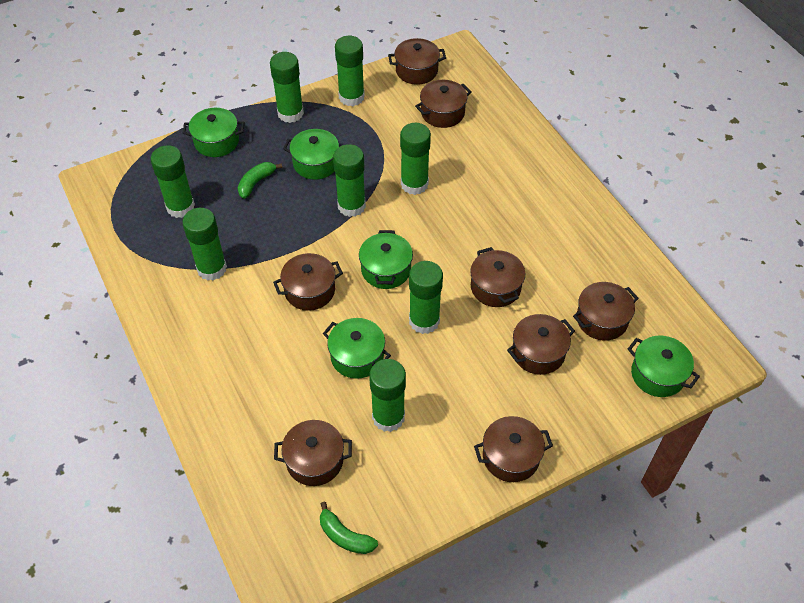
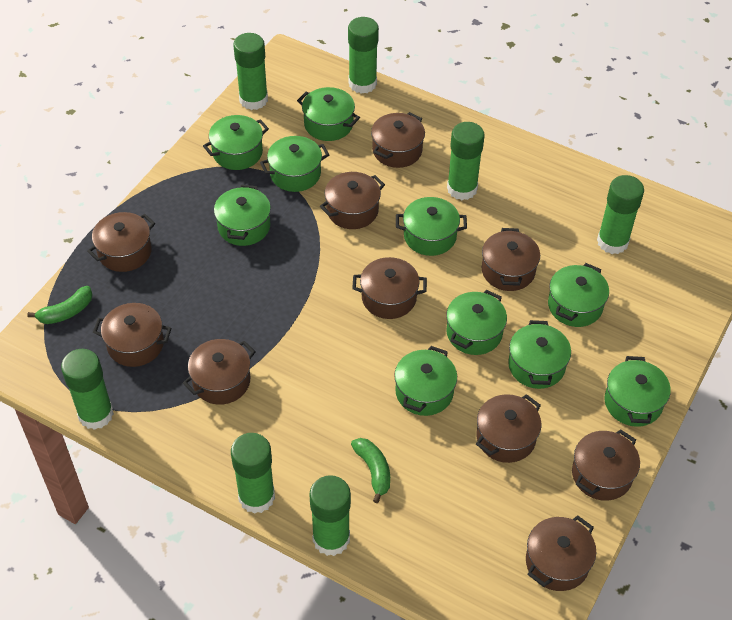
brown pot: [273,253,343,311] [274,420,352,486] [388,38,446,85] [415,80,472,128] [470,247,525,307] [474,416,553,482] [507,314,575,375] [573,282,639,341] = 8 -> [87,212,155,272] [93,303,171,367] [183,339,255,405] [320,172,385,229] [352,257,427,319] [371,112,425,168] [476,394,541,463] [482,228,540,291] [526,515,596,591] [572,429,640,501] = 10
green glue stick: [151,145,195,218] [182,208,227,281] [270,52,304,123] [333,144,366,217] [335,36,365,106] [369,359,406,432] [400,123,431,195] [409,261,443,334] = 8 -> [61,349,114,430] [231,433,275,514] [233,33,268,110] [309,475,351,556] [348,17,379,94] [447,122,485,200] [597,175,644,254] = 7
green pot: [183,108,244,157] [283,129,339,180] [323,318,391,379] [359,230,413,289] [627,336,700,397] = 5 -> [203,115,269,170] [214,185,271,246] [260,136,329,192] [297,87,360,141] [394,346,457,416] [396,197,467,256] [446,290,507,355] [508,320,571,389] [548,263,609,327] [604,356,671,427] = 10

